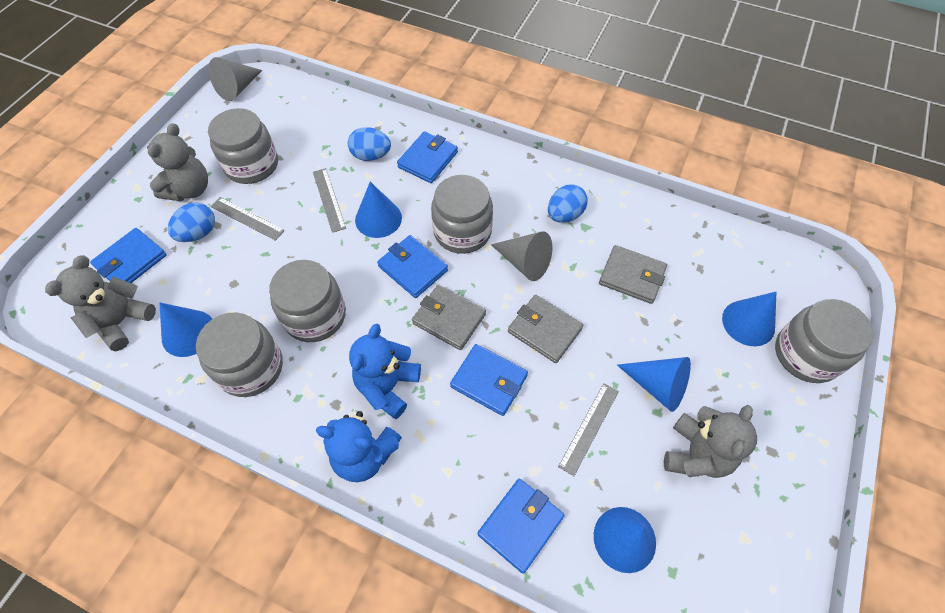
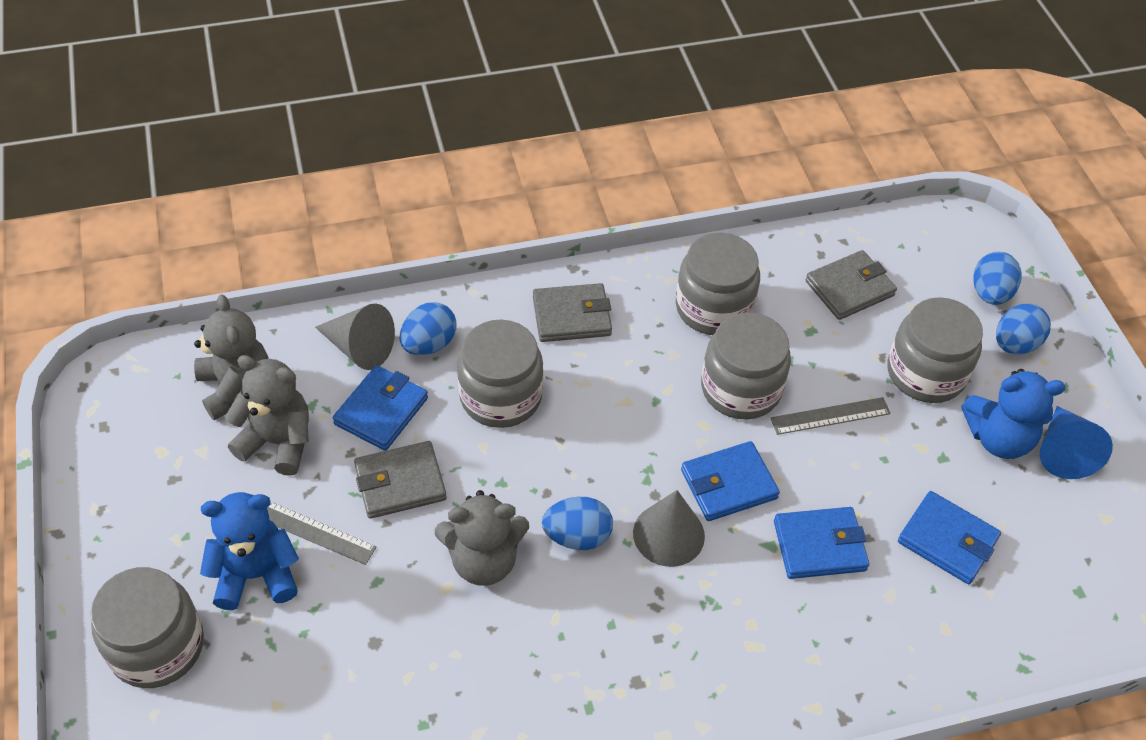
blue cone: [159,303,212,357] [355,182,402,238] [594,507,656,573] [617,357,691,412] [722,292,776,346] = 5 -> [1040,406,1113,479] = 1
blue egg: [168,202,215,242] [348,127,391,161] [548,184,588,223] = 3 -> [400,302,457,355] [542,497,613,550] [973,252,1022,305] [996,304,1051,354] = 4
blue wallet: [90,228,167,283] [377,235,448,298] [397,131,458,183] [450,344,528,416] [478,479,565,574] = 5 -> [333,365,428,451] [681,441,780,521] [774,507,869,579] [898,491,1001,584] = 4
grey ruler: [211,197,285,241] [313,168,346,233] [558,383,619,476] = 3 -> [267,501,377,565] [771,397,891,435] = 2

